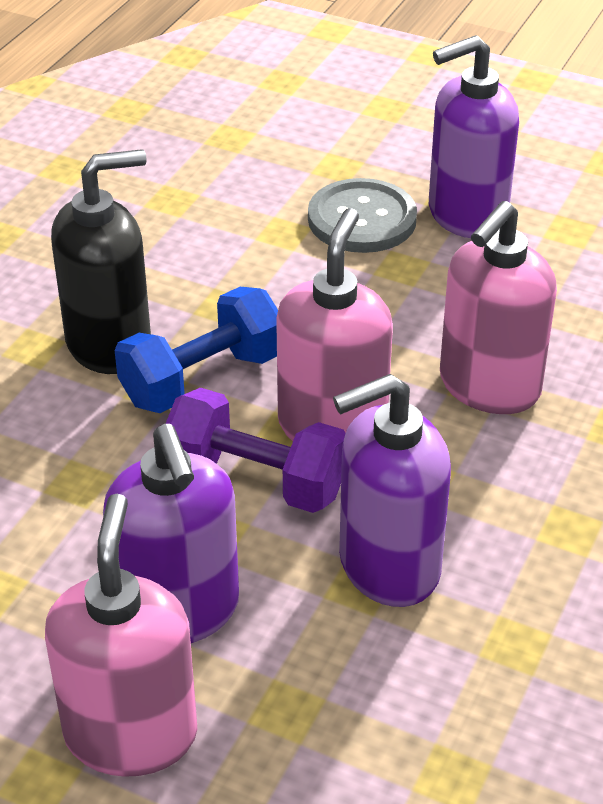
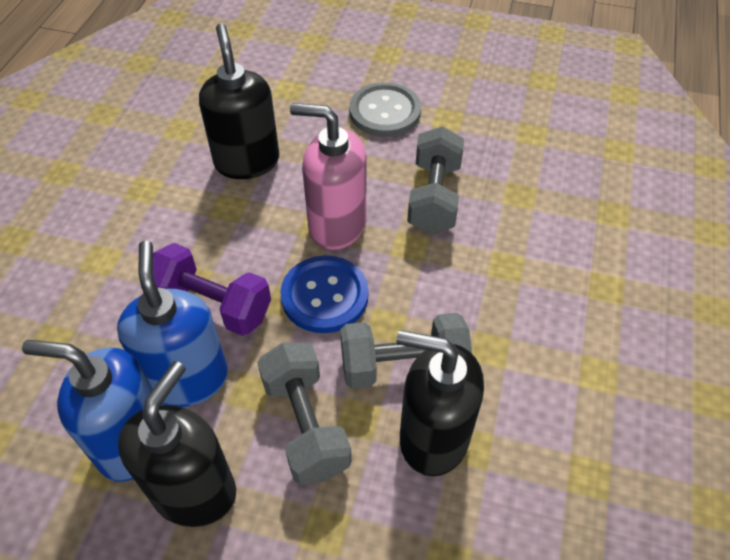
black soap dispenser: [51,149,151,374] = 1 -> [118,361,236,527] [199,24,279,179] [397,330,484,476] = 3
blue button: none = 0 -> [280,256,369,333] = 1
blue dumbbell: [115,287,278,413] = 1 -> none = 0
blue soap dispenser: none = 0 -> [22,340,153,482] [117,241,228,407] = 2
grey dumbbell: none = 0 -> [257,343,352,485] [340,313,472,389] [407,126,464,234] = 3
pink soap dispenser: [45,494,197,777] [276,208,393,441] [440,201,557,414] = 3 -> [290,103,366,250] = 1
purple soap dispenser: [103,424,239,643] [333,374,451,607] [429,35,519,238] = 3 -> none = 0

